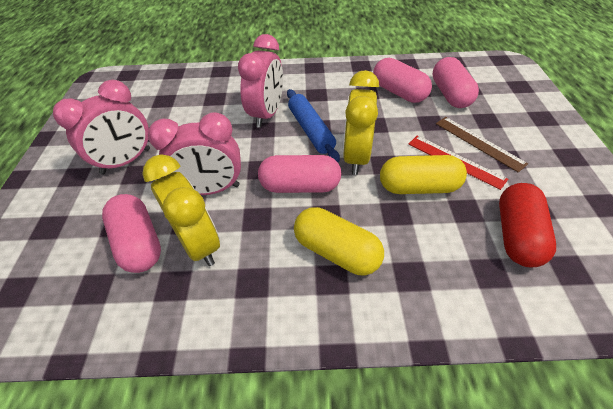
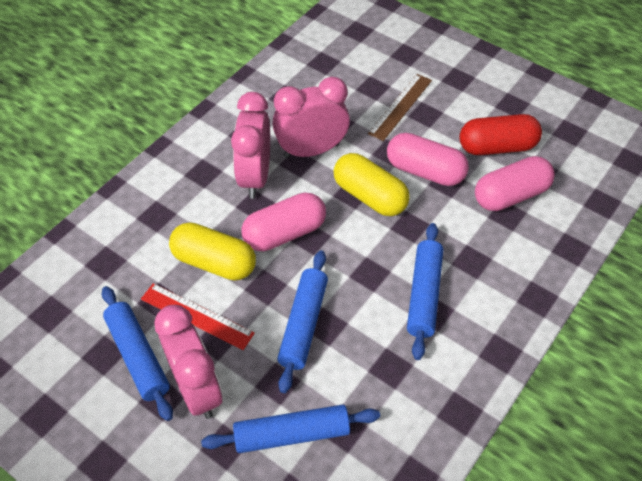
blue rolling pin: [287,89,340,162] = 1 -> [102,286,173,421] [201,405,380,453] [277,250,328,393] [407,223,443,360] = 4
pink capsule: [102,194,161,273] [258,155,342,193] [373,58,432,103] [433,57,479,108] = 4 -> [241,192,326,251] [387,133,469,186] [475,156,555,211] = 3
yellow clock: [142,154,220,266] [343,70,379,175] = 2 -> none = 0

